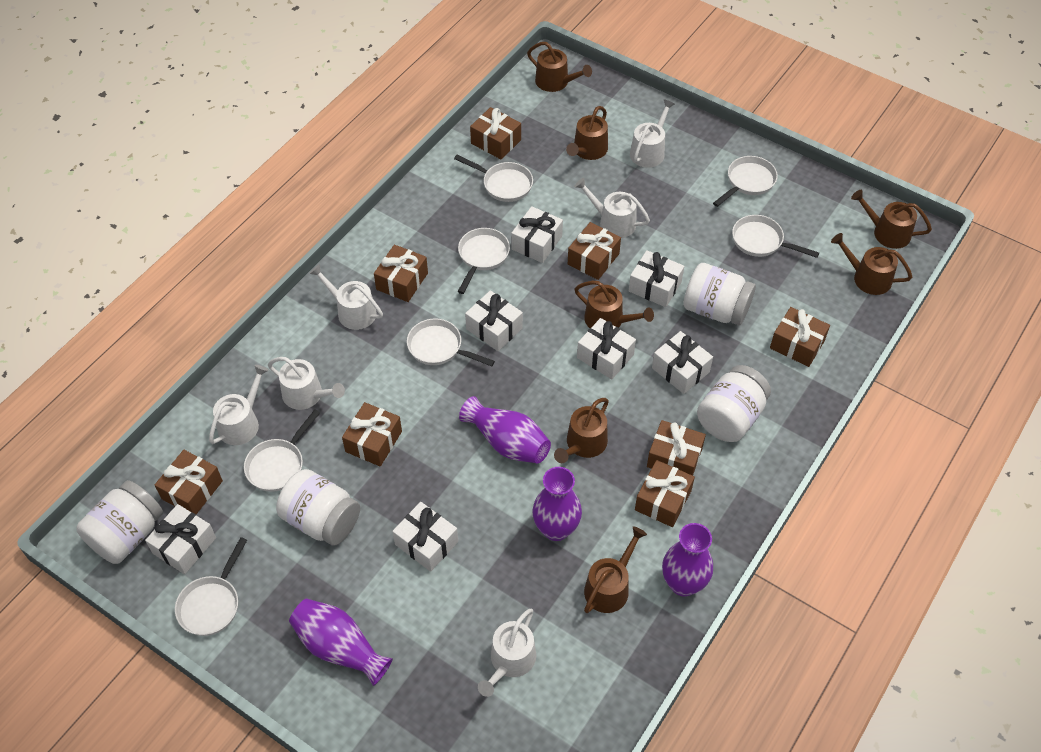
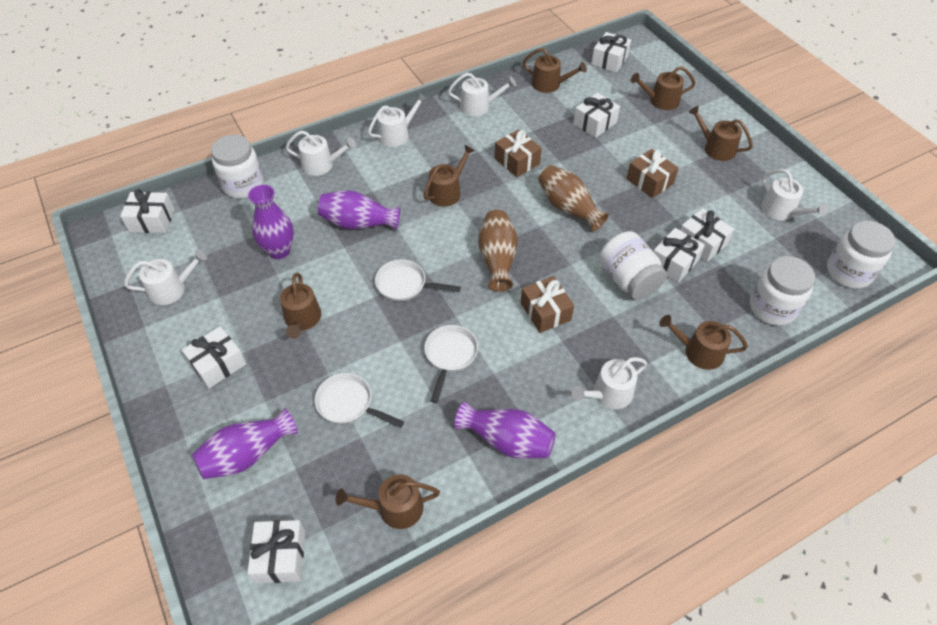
brown gift: [155,450,223,514] [342,402,402,466] [374,245,428,302] [470,107,521,159] [568,222,621,280] [635,460,695,527] [647,420,706,476] [770,307,830,367] = 8 -> [495,129,542,177] [521,276,574,333] [626,149,679,198] = 3
brown vase: none = 0 -> [478,210,518,292] [538,165,609,232] = 2
white pan: [175,537,247,636] [244,409,320,492] [407,319,495,366] [454,155,533,202] [458,228,510,294] [713,156,778,207] [732,215,819,258] = 7 -> [315,373,404,428] [375,259,461,301] [424,325,478,403] = 3

